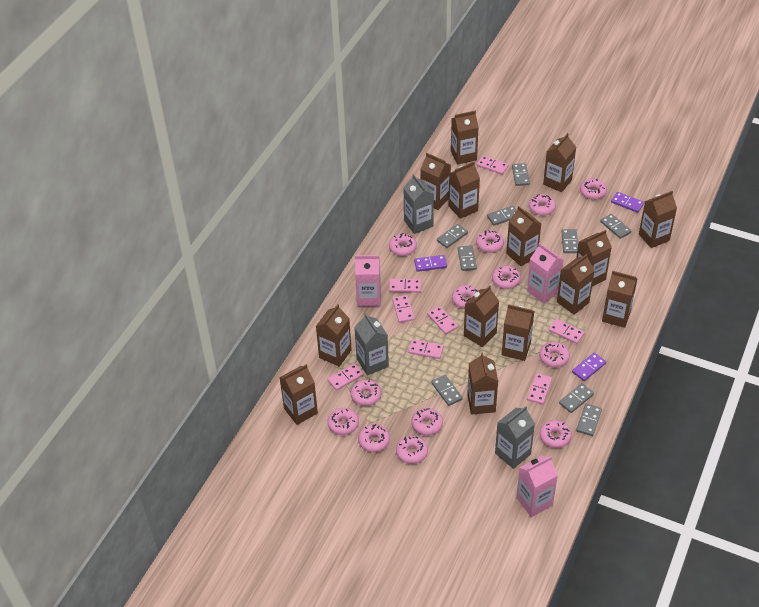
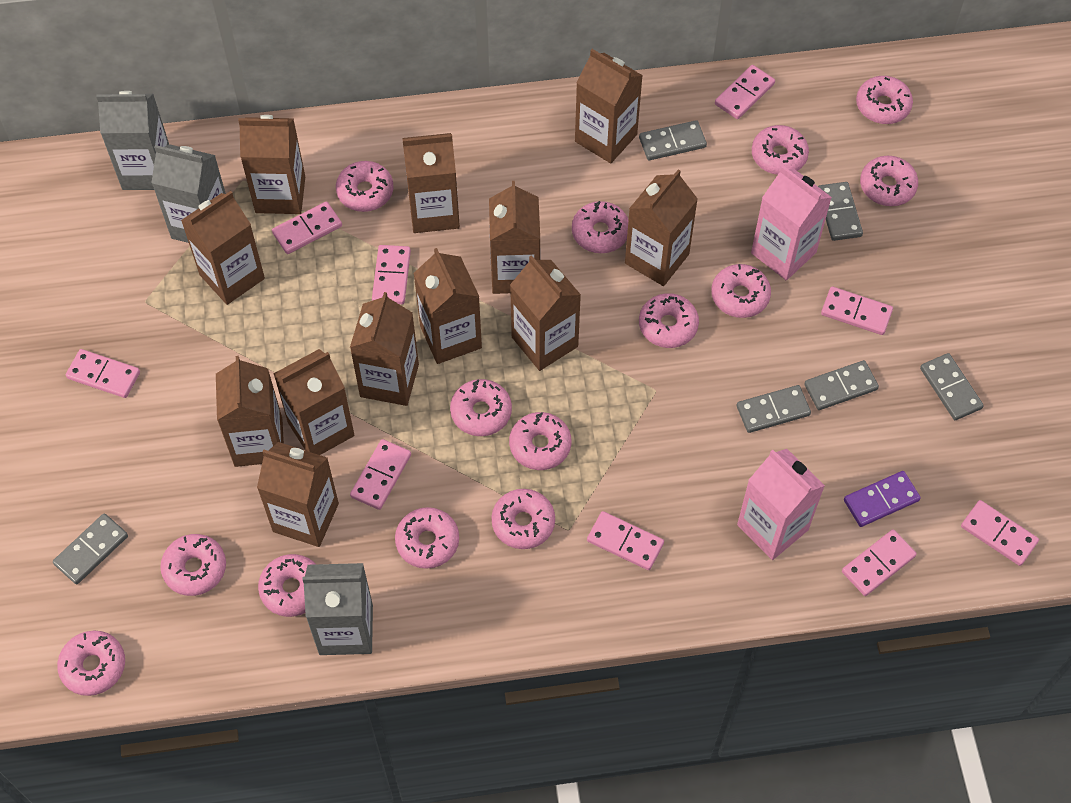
brown carton: [279,364,318,425] [316,304,352,367] [420,153,451,210] [449,162,480,219] [451,111,479,164] [464,285,499,347] [467,352,498,415] [502,304,534,361] [506,206,541,266] [543,133,576,192] [557,254,595,315] [576,230,612,286] [602,271,637,328] [639,191,677,248] = 14 -> [181,191,265,305] [216,356,284,467] [238,115,305,214] [257,442,339,547] [273,349,354,455] [350,292,419,406] [402,133,460,233] [413,248,482,364] [489,181,540,294] [510,255,581,371] [575,49,643,163] [625,169,698,286] = 12
grey domino: [431,375,463,406] [437,224,468,248] [458,245,477,271] [487,206,517,226] [512,163,530,186] [559,383,594,413] [561,229,578,253] [576,404,602,436] [600,214,631,239] = 9 -> [53,513,128,584] [639,120,707,160] [737,385,811,433] [804,360,879,410] [818,182,863,241] [920,353,984,420] = 6
pink carton: [355,255,381,306] [516,456,558,517] [527,243,564,304] = 3 -> [737,449,825,560] [751,165,832,280] = 2
pink domino: [327,363,364,391] [389,279,421,293] [392,295,414,323] [408,339,444,359] [427,306,458,334] [477,156,508,175] [527,373,552,405] [548,319,585,344] = 8 -> [66,349,140,398] [272,201,342,254] [350,439,411,510] [372,245,411,304] [587,511,664,570] [715,65,775,119] [821,287,893,335] [842,529,917,596] [961,500,1039,566] = 9
pink donut: [327,408,359,435] [351,379,381,406] [358,424,390,452] [389,233,417,256] [396,435,428,464] [412,408,443,436] [452,285,478,309] [476,230,504,253] [492,266,521,289] [529,194,556,216] [539,342,570,367] [540,420,572,448] [580,178,607,200] = 13 -> [57,631,125,696] [160,534,226,596] [258,554,316,617] [336,161,394,212] [395,507,459,569] [450,379,512,436] [491,489,555,549] [509,412,571,470] [572,201,629,253] [639,293,699,348] [711,264,771,318] [752,125,809,175] [856,76,913,124] [860,156,918,206] = 14
purple domino: [414,255,447,272] [572,353,606,381] [611,192,644,213] = 3 -> [844,471,921,527] = 1

